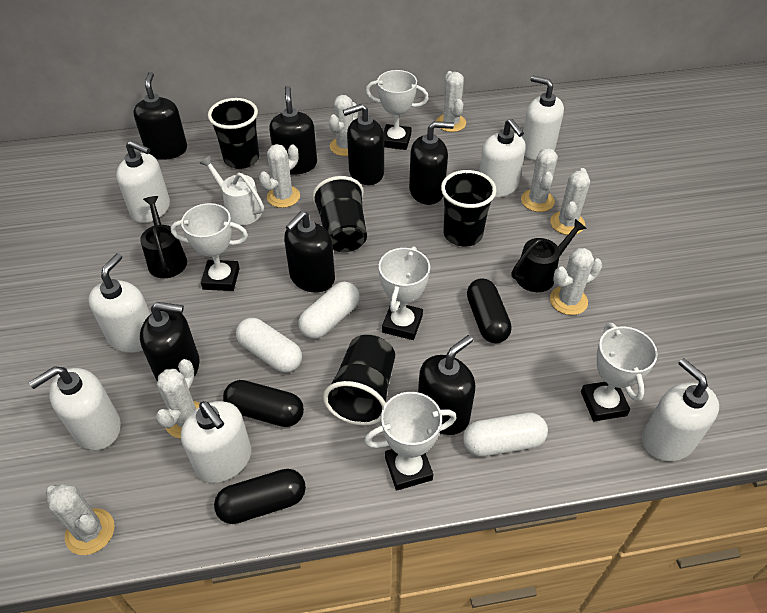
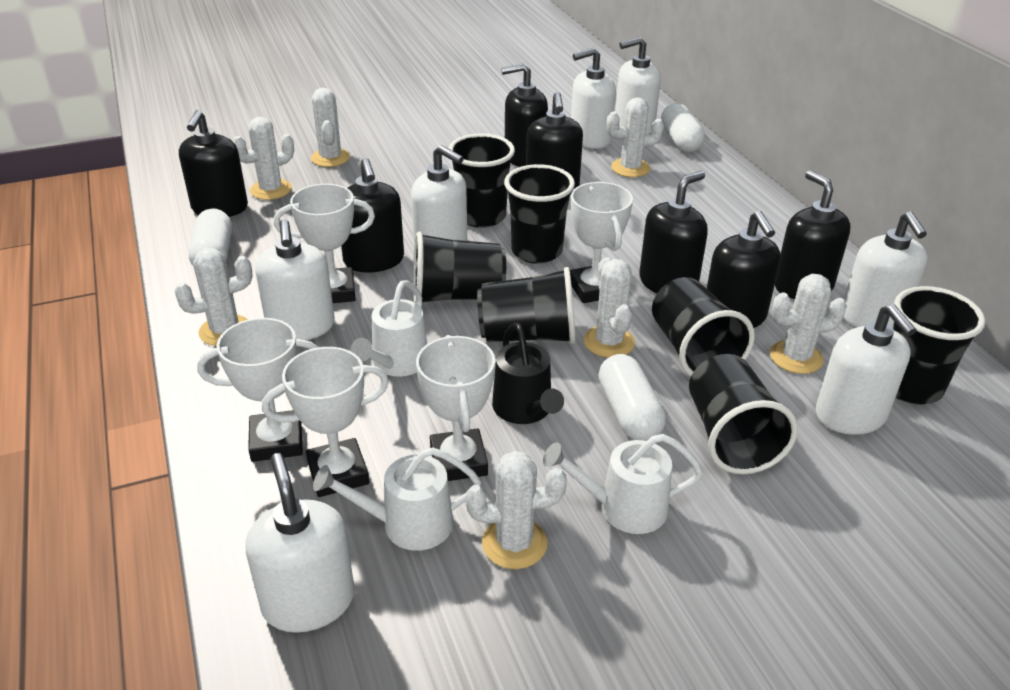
black capsule: [214,469,306,524] [223,380,304,427] [467,279,512,343] = 3 -> none = 0
black cup: [208,98,259,169] [312,176,367,252] [323,335,395,426] [441,170,497,246] = 4 -> [413,232,506,303] [448,133,515,228] [477,267,576,344] [504,164,575,264] [652,277,755,376] [689,354,798,474] [893,286,985,405] = 7
black watering can: [140,196,187,278] [512,219,587,292] = 2 -> [492,322,564,424] = 1
white cactus: [46,484,114,555] [156,359,200,438] [259,144,300,208] [329,95,358,156] [436,71,466,132] [521,148,558,212] [550,168,590,235] [550,248,602,315] = 8 -> [175,248,253,346] [233,117,294,200] [311,88,350,167] [466,451,567,569] [583,257,635,358] [607,97,664,177] [770,274,847,374] = 7
white watering can: [199,155,264,225] = 1 -> [313,447,481,551] [351,280,427,376] [543,434,703,534] = 3

